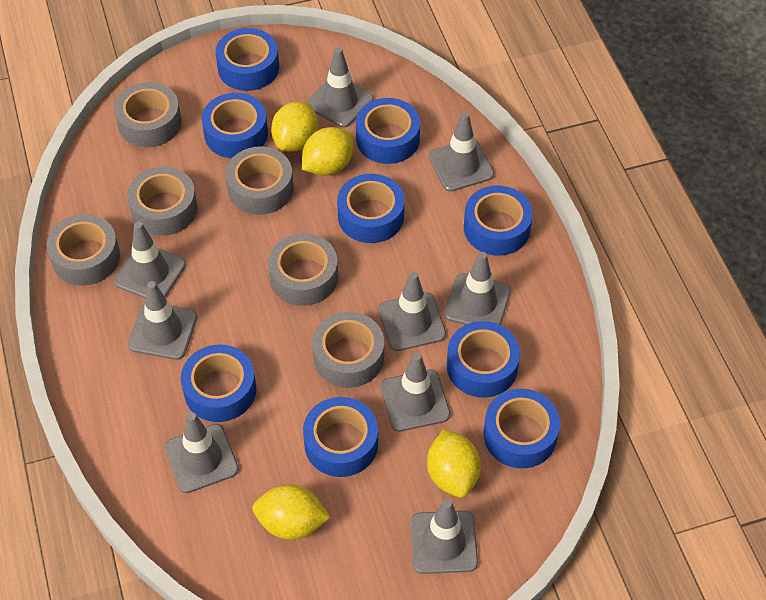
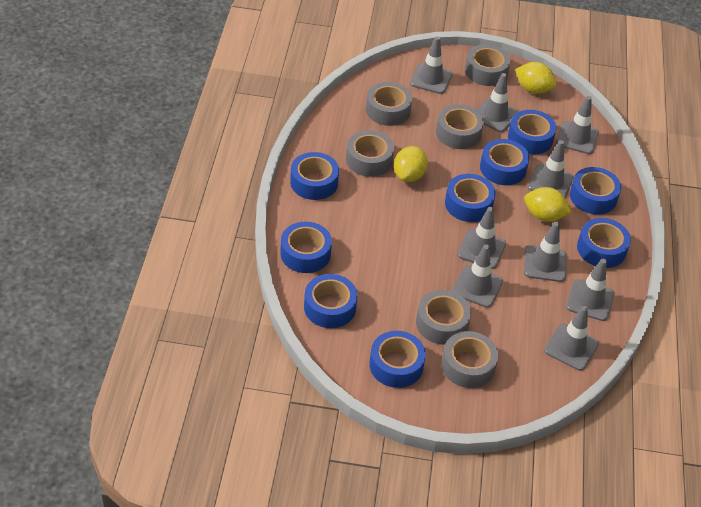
yellow lemon: [253,484,331,540] [271,102,318,152] [302,127,354,176] [427,429,481,498] = 4 -> [394,146,428,182] [515,62,556,94] [524,187,572,222] = 3

